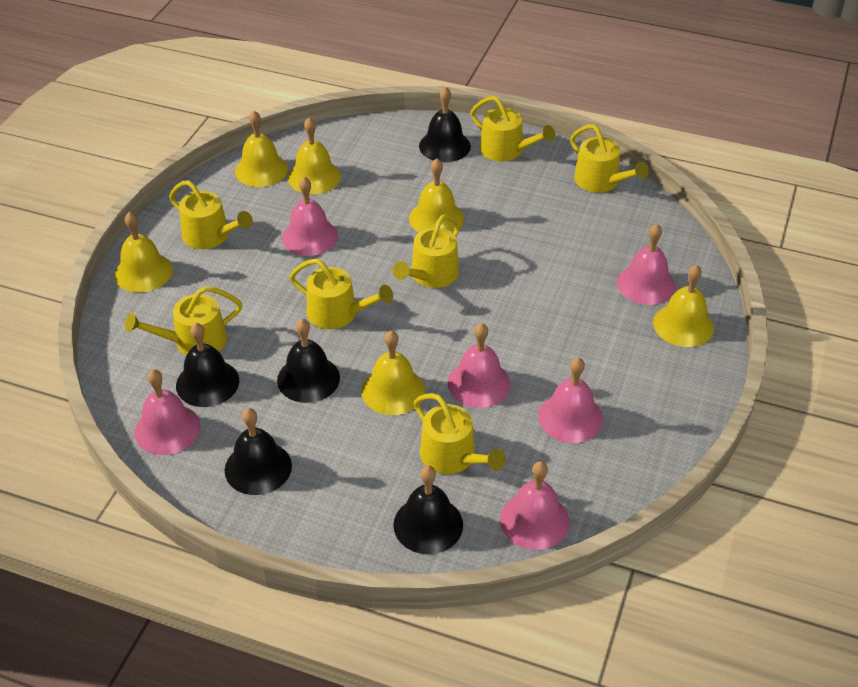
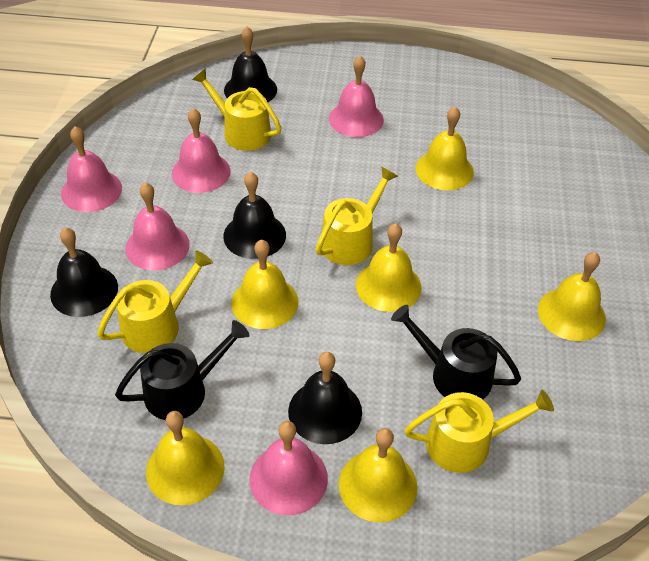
black bell: [176,323,239,407] [225,408,292,495] [277,319,340,403] [393,466,463,554] [419,87,471,162] = 5 -> [50,227,118,317] [223,172,286,259] [224,27,277,102] [288,352,362,444] = 4
black watering can: none = 0 -> [115,320,249,420] [391,305,521,399] = 2
pink bell: [135,369,201,455] [282,177,338,256] [448,323,511,408] [500,461,570,550] [538,358,603,443] [617,224,676,305] = 6 -> [61,126,122,212] [125,182,190,270] [172,108,231,193] [249,421,328,515] [329,56,384,137] = 5
yellow watering can: [125,286,242,356] [169,180,253,249] [289,259,393,329] [393,214,460,288] [414,393,506,474] [470,96,555,162] [570,124,649,193] = 7 -> [97,250,213,353] [192,69,282,151] [316,167,398,265] [405,390,554,473] = 4

